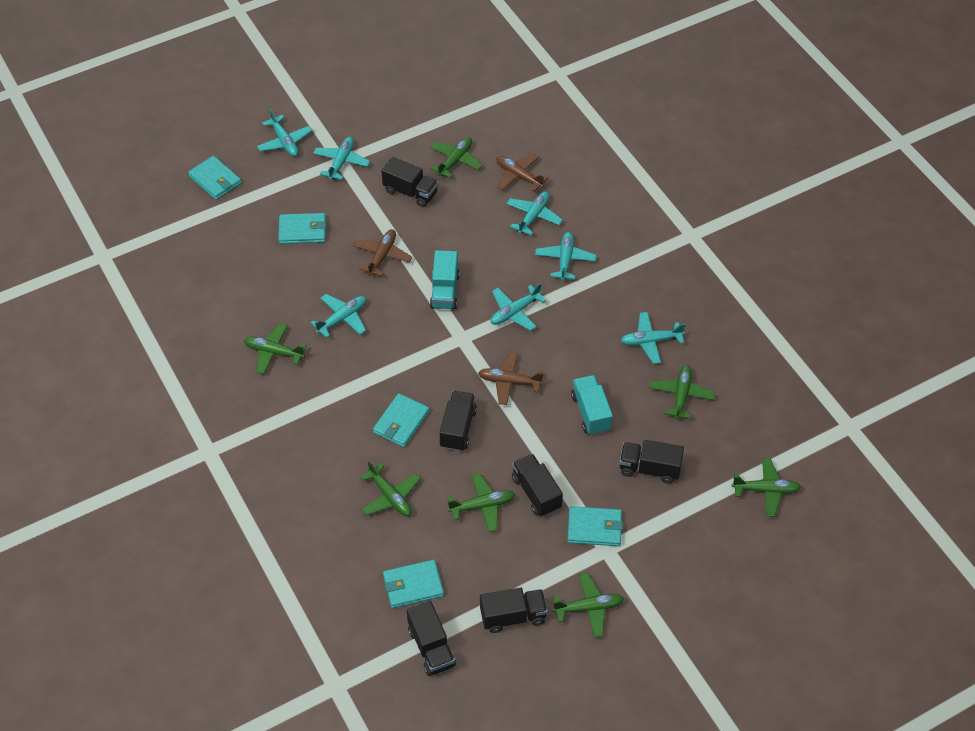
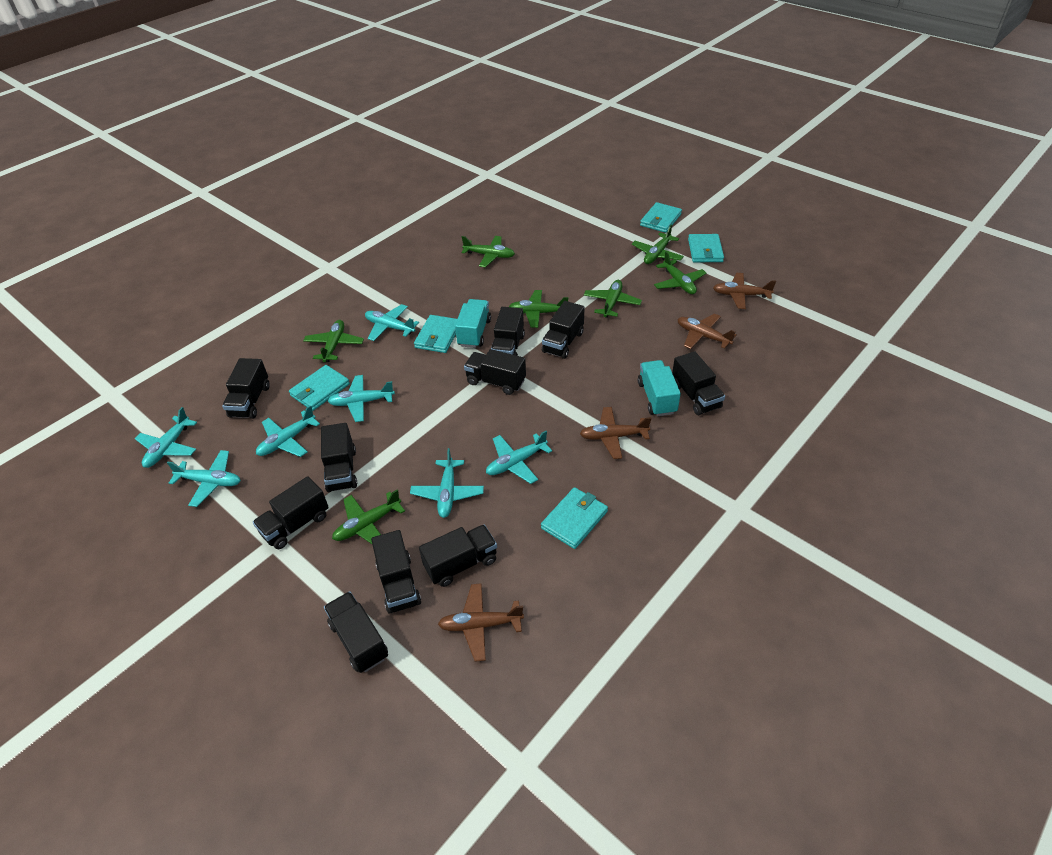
black truck: [381,157,438,207] [407,601,456,676] [439,391,477,451] [480,587,548,633] [512,454,563,517] [619,440,684,484] = 6 -> [222,358,270,419] [253,476,329,549] [321,423,357,492] [324,591,388,673] [371,530,421,614] [419,525,497,587] [464,349,526,395] [491,307,525,356] [542,301,585,359] [672,351,725,415] = 10
brown plane: [353,229,412,276] [478,351,544,405] [496,153,548,192] = 3 -> [438,583,524,662] [580,407,651,459] [677,313,737,349] [713,273,776,309] = 4

